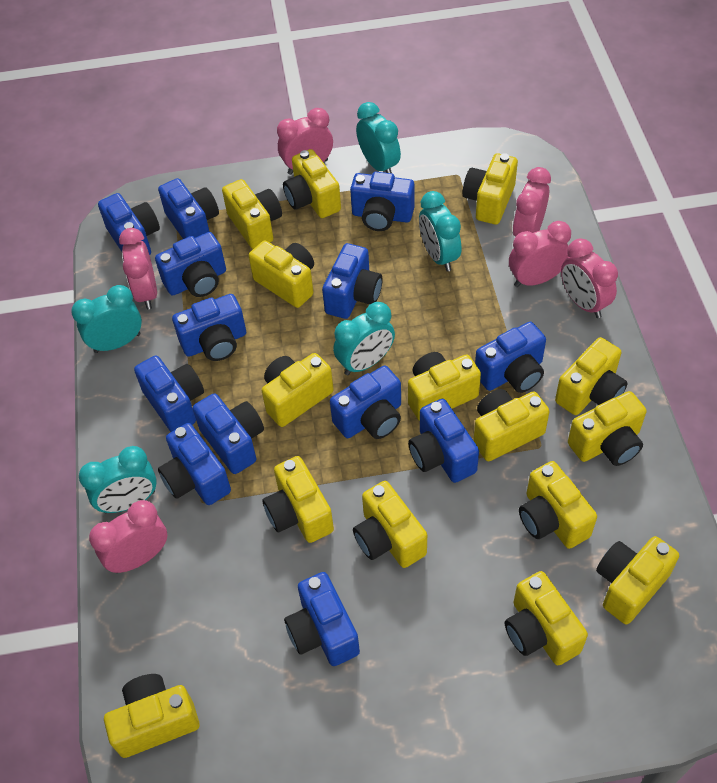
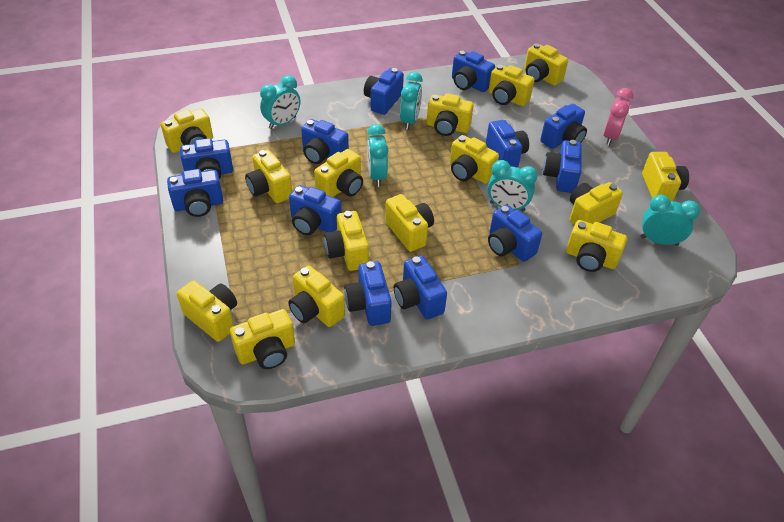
blue camera: [98,193,160,255] [134,355,204,432] [155,232,226,297] [158,178,219,239] [158,423,231,505] [172,294,246,361] [193,393,264,474] [284,572,360,666] [322,243,382,319] [330,366,401,439] [350,172,415,231] [408,399,479,483] [475,322,546,393] = 13 -> [167,169,223,217] [180,138,233,179] [289,185,342,235] [301,119,349,164] [344,261,392,326] [364,68,404,115] [394,255,447,319] [452,51,495,92] [486,120,529,168] [488,205,542,262] [540,104,587,149] [543,140,582,193] = 12
pink clock: [89,500,167,573] [119,228,157,310] [277,108,333,175] [509,221,571,287] [513,167,551,237] [561,238,618,318] = 6 -> [603,88,634,145] = 1

